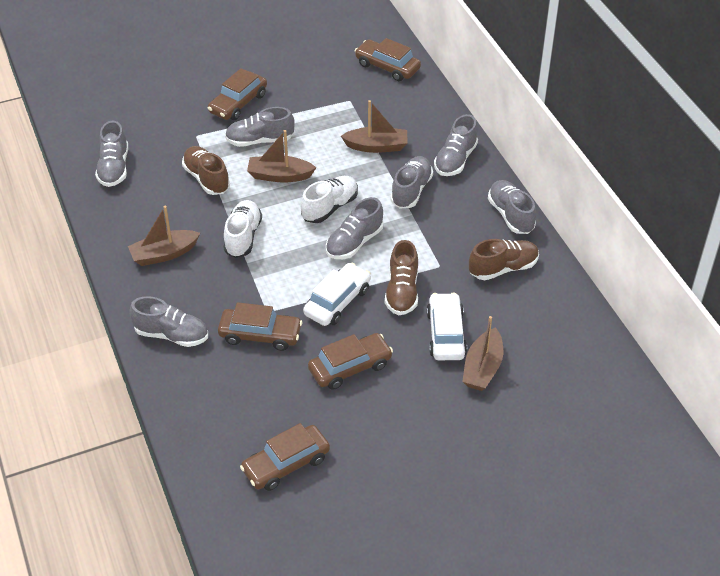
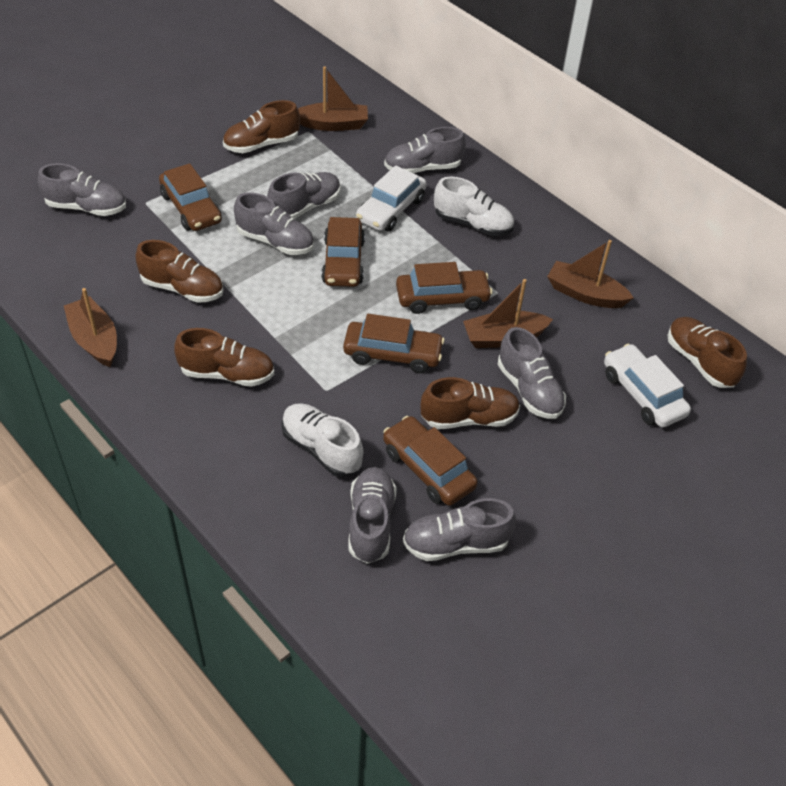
brown shoe: [182,146,230,195] [385,240,418,315] [469,239,539,280] = 3 -> [135,240,223,303] [174,328,274,387] [223,100,300,153] [421,377,520,429] [668,317,747,388] = 5

